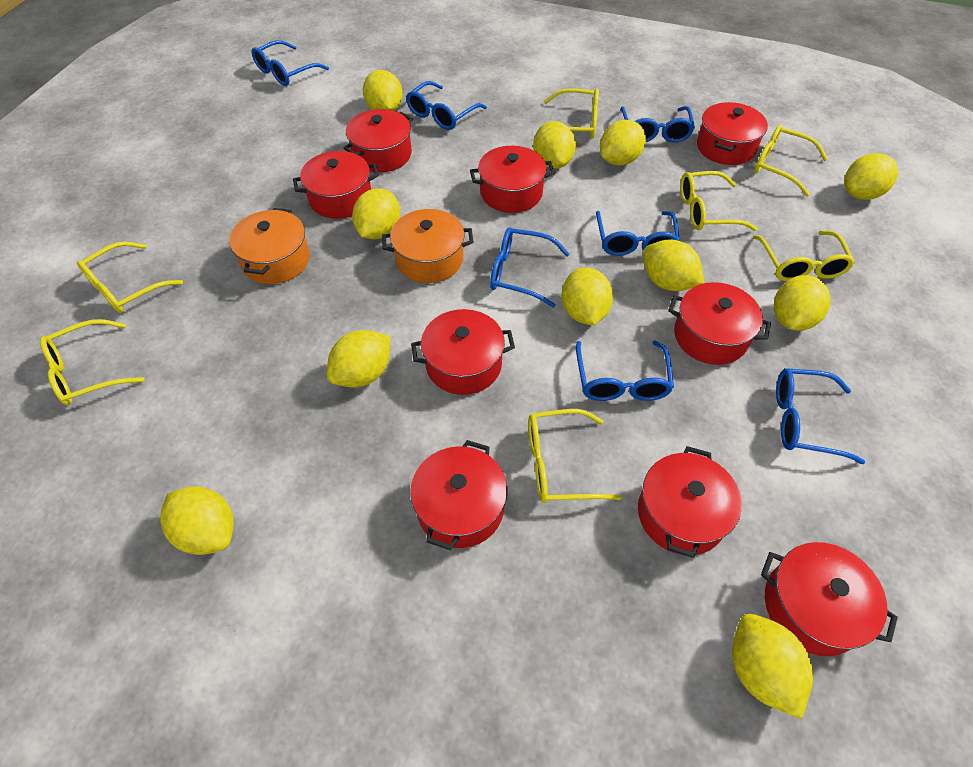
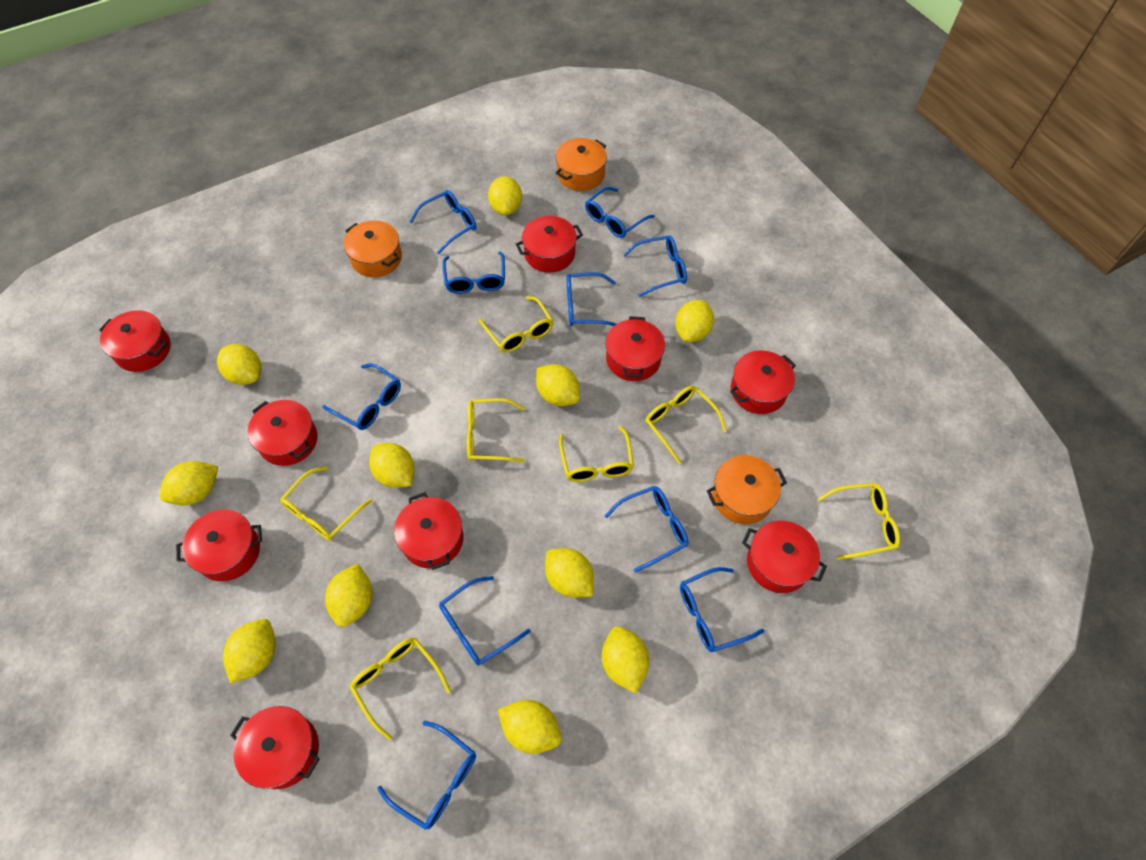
blue glasses: [252,40,329,86] [406,81,487,130] [490,227,570,308] [576,341,674,401] [596,211,680,256] [620,106,695,143] [776,368,865,464] = 7 -> [322,363,401,430] [377,721,476,829] [409,190,477,254] [439,576,531,666] [442,252,505,294] [567,272,616,326] [585,187,655,238] [605,486,688,573] [623,235,687,297] [680,567,764,652] = 10
orange pot: [229,208,310,284] [382,209,473,283] = 2 -> [344,220,402,278] [556,138,607,191] [707,455,787,524] = 3

